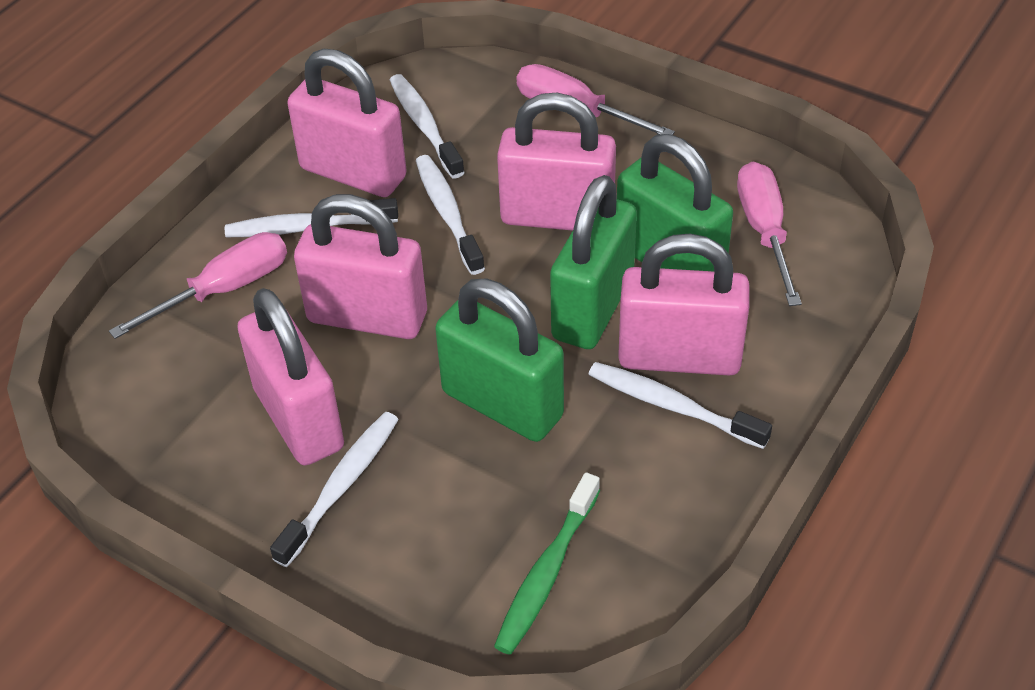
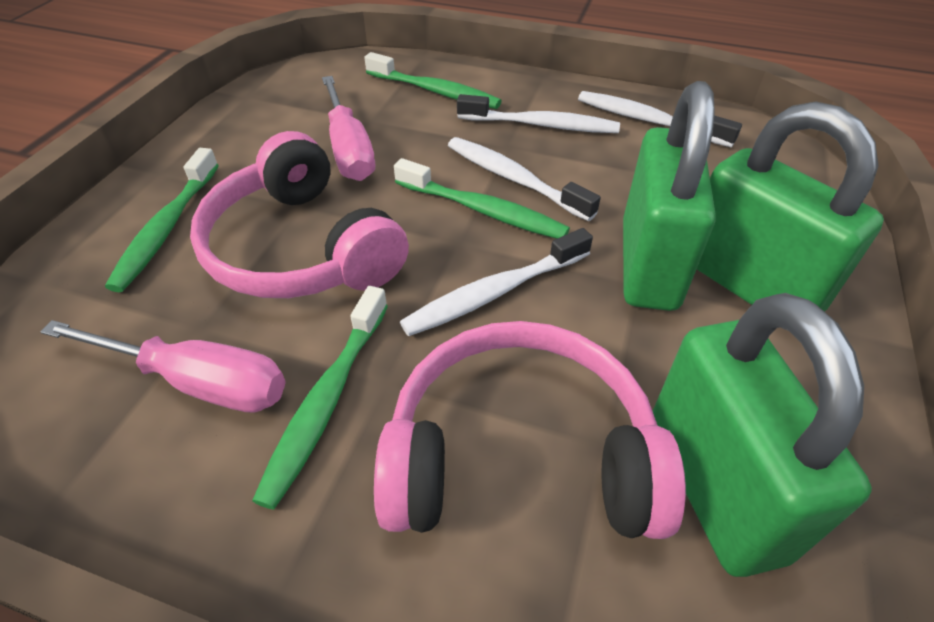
green toothbrush: [494,473,600,655] = 1 -> [105,148,219,292] [252,286,388,510] [364,52,501,109] [394,158,570,239] = 4
pink headphones: none = 0 -> [190,131,409,298] [374,321,686,539] = 2
pink padlock: [237,288,344,466] [287,49,407,197] [294,194,427,339] [497,93,616,231] [618,234,750,376] = 5 -> none = 0
pink screwdriver: [109,232,287,339] [516,64,675,135] [737,162,802,306] = 3 -> [40,320,286,413] [322,76,375,181] = 2
white toothbrush: [225,198,398,237] [270,412,399,567] [390,74,465,178] [416,155,485,275] [589,362,772,449] = 5 -> [400,228,593,336] [448,137,601,221] [457,94,620,133] [578,91,742,147] = 4

